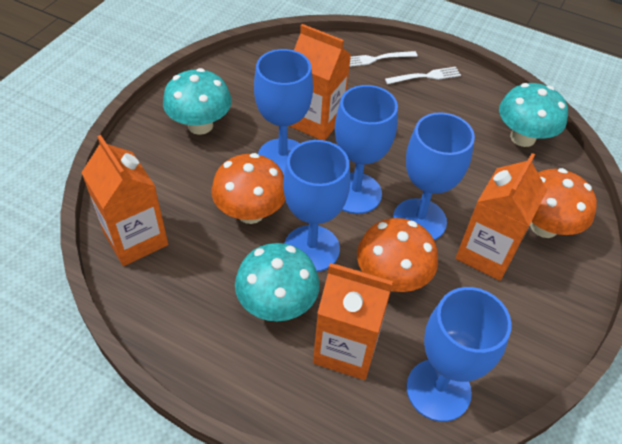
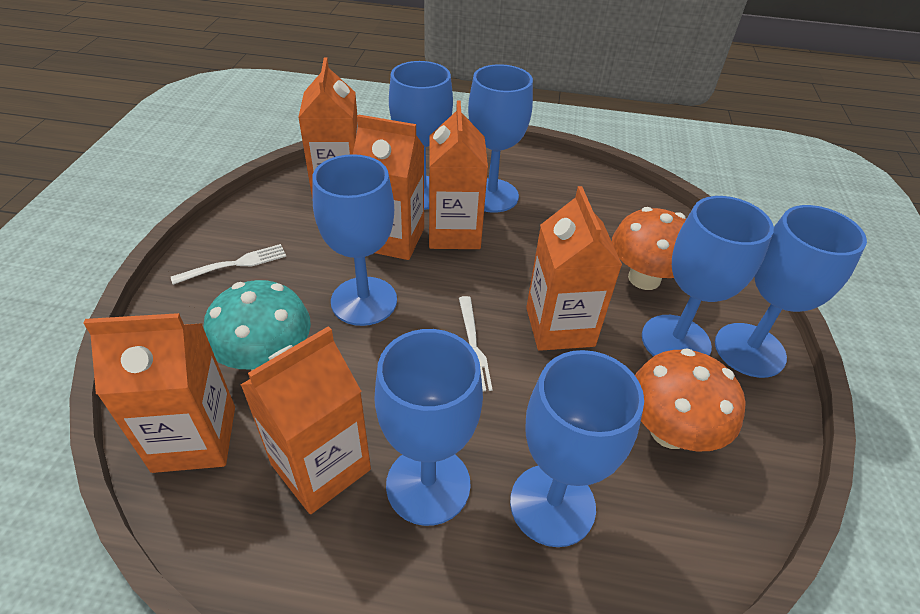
blue goblet: [254,49,313,175] [283,140,350,272] [335,85,398,214] [393,112,475,240] [406,287,512,422] = 5 -> [312,154,397,326] [374,329,483,526] [389,61,453,210] [468,64,533,213] [510,350,644,547] [642,196,774,357] [715,205,867,378] = 7
orange carton: [81,135,168,266] [290,24,351,141] [313,263,393,380] [456,153,547,281] = 4 -> [83,313,235,473] [241,326,371,514] [298,57,358,199] [353,114,424,260] [429,100,488,249] [526,186,622,351] = 6
orange mushroom: [211,153,285,224] [357,218,438,292] [530,168,597,238] = 3 -> [612,207,686,290] [635,348,746,452] = 2
turquoise mushroom: [163,68,232,135] [235,243,320,321] [499,83,568,147] = 3 -> [203,280,311,371] = 1

